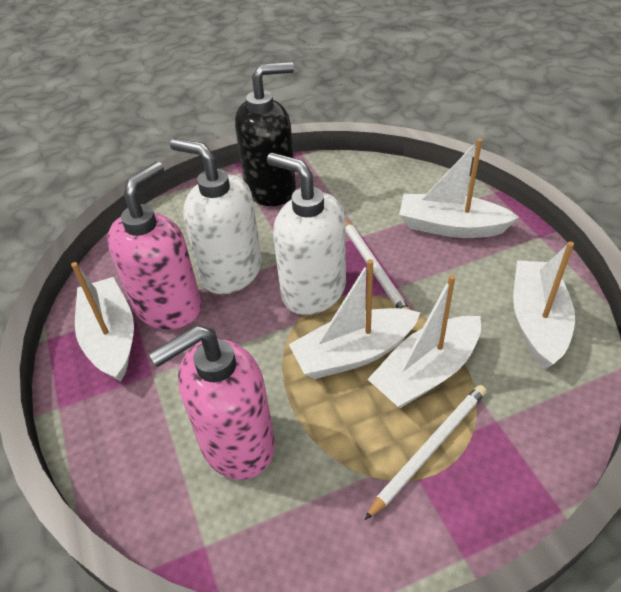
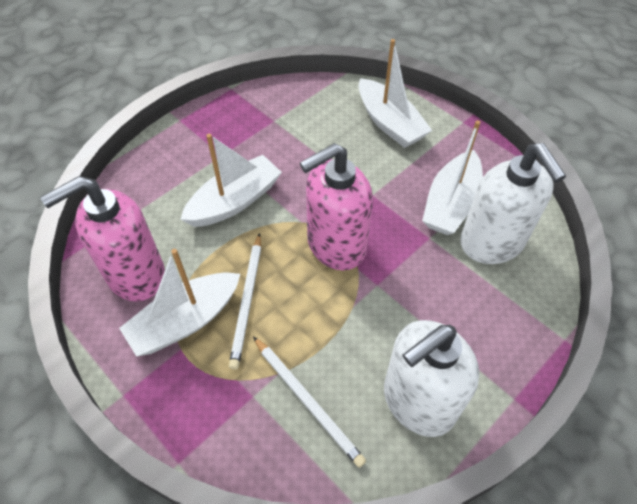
black soap dispenser: [235,62,296,206] = 1 -> none = 0
white boat: [71,262,134,382] [289,259,421,379] [367,275,481,408] [399,138,519,238] [513,242,575,369] = 5 -> [119,249,240,357] [180,134,282,227] [358,39,432,148] [422,120,483,235] = 4

